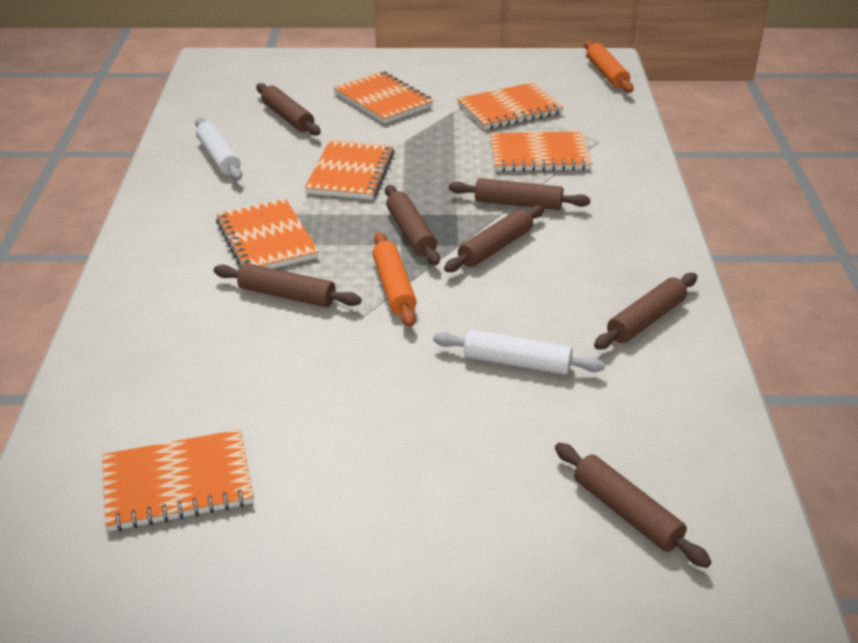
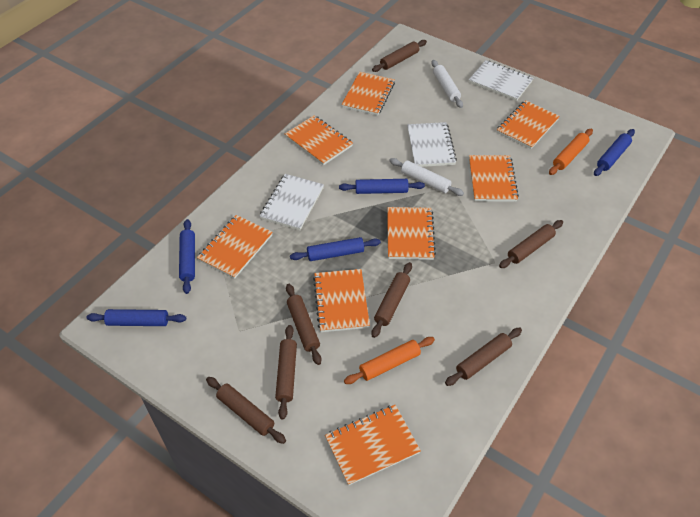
blue rolling pin: none = 0 -> [86,309,186,326] [179,219,195,294] [290,237,381,261] [339,179,425,194] [594,129,635,176] = 5
orange notebook: [102,429,254,531] [216,199,319,269] [305,140,395,199] [333,71,434,124] [457,82,564,130] [490,131,592,172] = 6 -> [197,215,273,279] [285,115,353,165] [313,269,370,332] [325,405,421,486] [342,72,395,116] [387,207,436,260] [469,155,519,202] [497,100,560,149] = 8
white notebook: none = 0 -> [260,174,324,230] [407,122,457,167] [469,60,533,101] = 3

